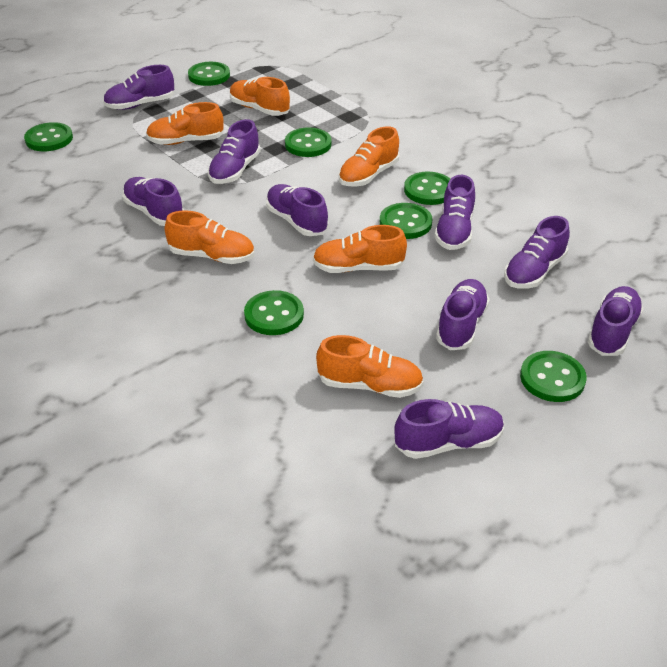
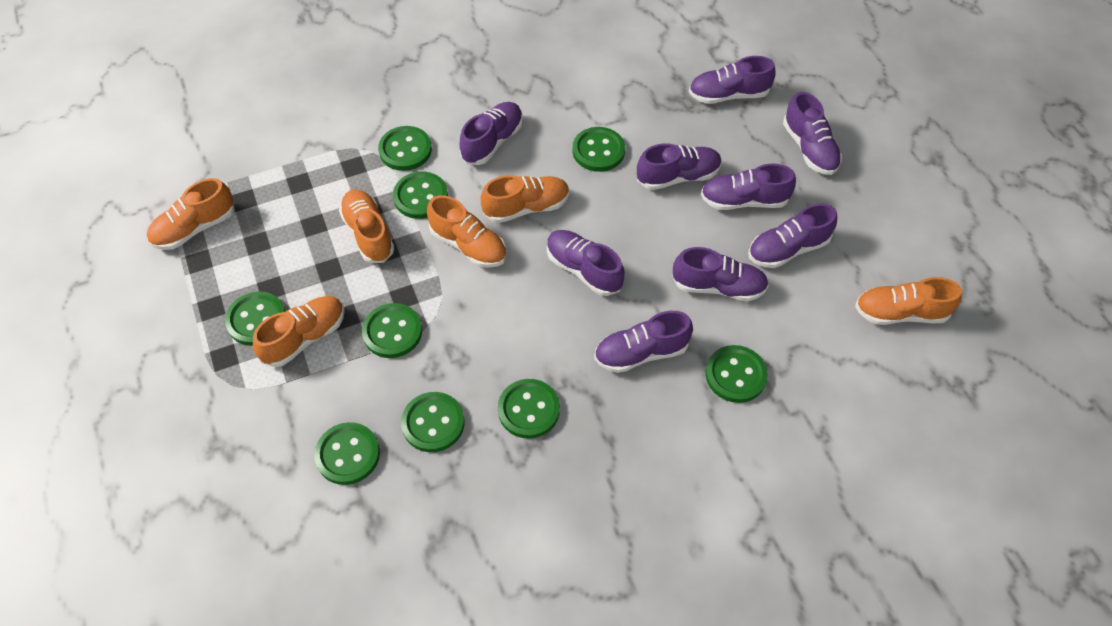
green button: [24,122,73,151] [188,62,230,86] [244,290,304,335] [285,127,332,157] [380,203,432,239] [404,172,450,205] [520,351,587,402] = 7 -> [225,291,285,346] [314,422,380,485] [362,303,422,358] [378,126,432,171] [393,171,448,219] [401,392,464,452] [498,379,560,439] [572,127,625,172] [706,345,768,403] = 9

